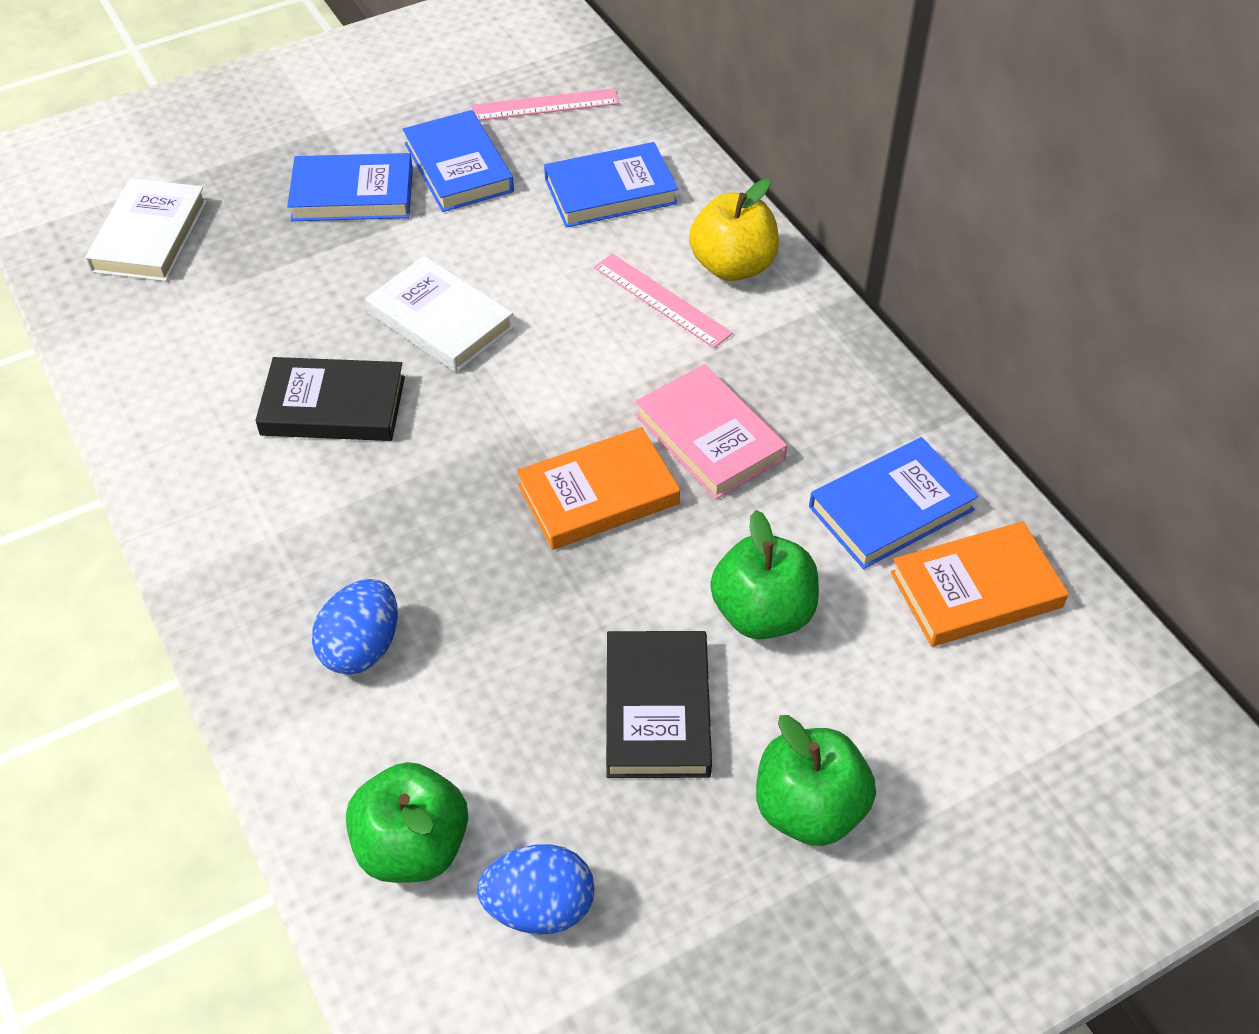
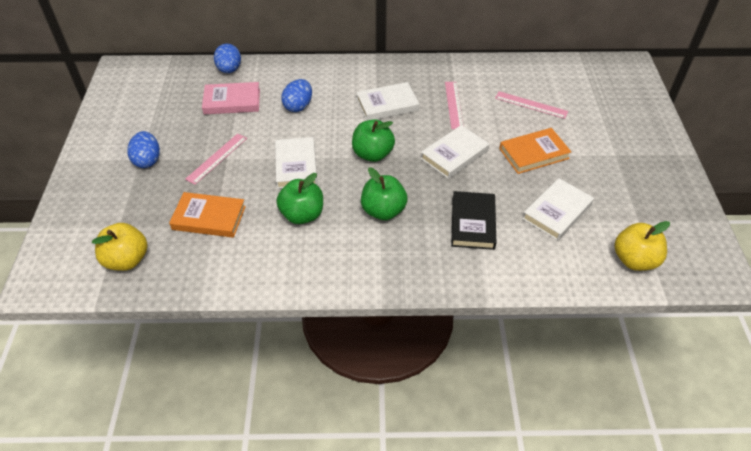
black book: [255,357,405,441] [606,631,712,778] = 2 -> [451,191,496,250] = 1
blue book: [287,153,413,221] [403,110,514,212] [544,142,678,228] [809,437,979,569] = 4 -> none = 0
blue egg: [312,579,398,675] [477,844,595,934] = 2 -> [127,131,160,168] [214,44,241,73] [281,79,312,112] = 3
pink ruler: [471,88,619,121] [594,253,733,348] = 2 -> [185,133,247,185] [445,82,463,129] [495,91,568,119] = 3
white book: [85,178,207,281] [365,256,514,373] = 2 -> [275,137,317,189] [356,82,419,121] [421,125,489,179] [522,178,594,241] = 4
yellow apple: [689,179,779,281] = 1 -> [92,223,148,271] [614,221,670,271] = 2

